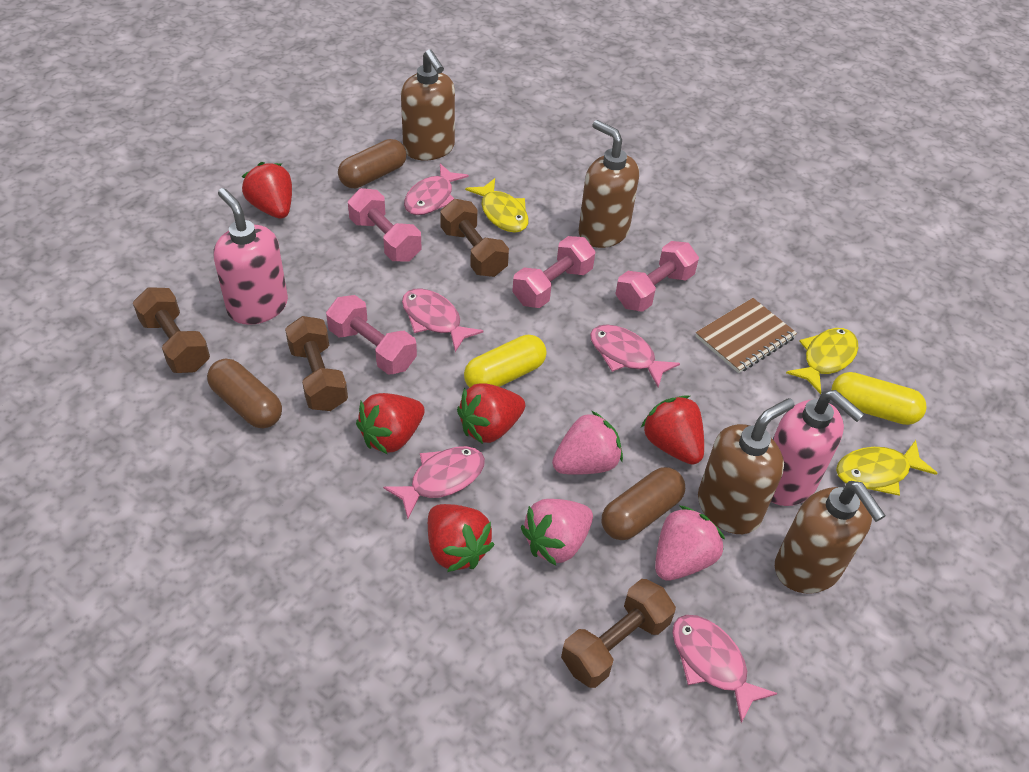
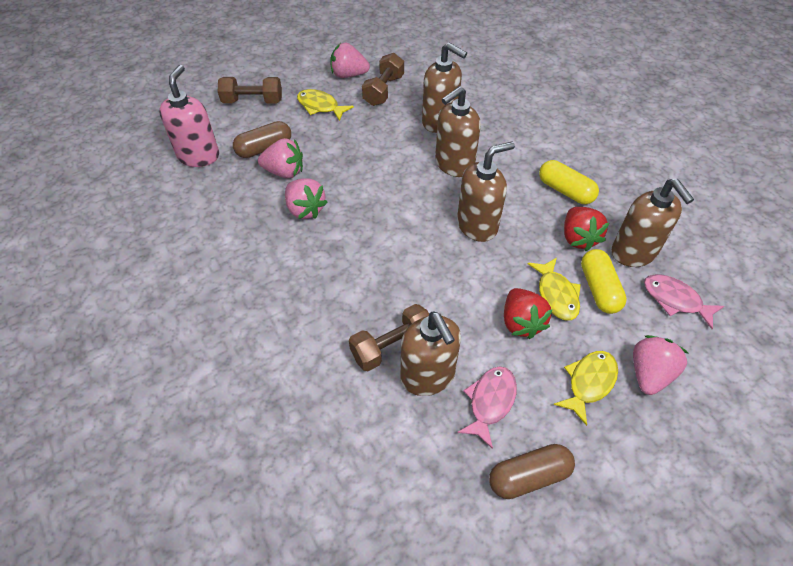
brown capsule: [207,358,282,428] [338,139,407,188] [602,467,685,540] = 3 -> [233,121,291,158] [489,444,575,499] = 2
brown dumbbell: [133,287,210,373] [285,316,348,411] [440,199,509,277] [561,579,676,688] = 4 -> [218,77,282,104] [349,304,429,371] [362,53,404,106] = 3
brown notebook: [695,298,797,373] = 1 -> none = 0
brown soap dispenser: [401,49,455,161] [578,120,639,248] [698,398,795,534] [775,481,886,593] = 4 -> [400,312,461,396] [422,42,467,133] [435,86,481,177] [457,142,515,242] [612,179,694,267] = 5
pink dumbbell: [326,295,417,374] [348,188,422,262] [512,236,596,308] [615,241,699,312] = 4 -> none = 0
pink fish: [383,446,485,519] [402,288,483,352] [404,164,469,215] [590,324,680,387] [672,615,777,723] = 5 -> [457,366,517,449] [644,274,724,329] = 2
pink soap dispenser: [214,188,288,325] [771,390,864,506] = 2 -> [159,65,219,167] = 1
pink strawberry: [521,499,593,566] [552,411,623,475] [655,505,725,581] = 3 -> [258,138,303,178] [285,178,328,219] [330,43,370,78] [633,335,688,395] = 4
red strawberry: [242,162,292,219] [356,393,425,455] [428,504,495,572] [457,383,525,444] [641,395,704,465] = 5 -> [504,288,553,339] [564,207,609,251] = 2

